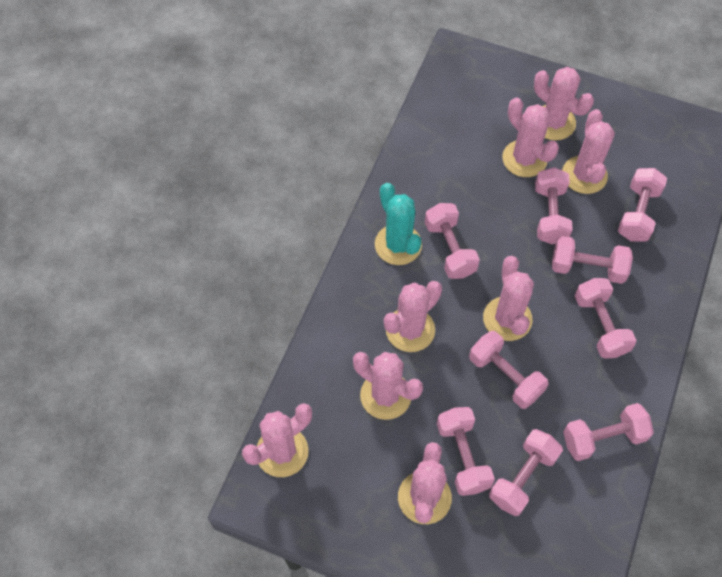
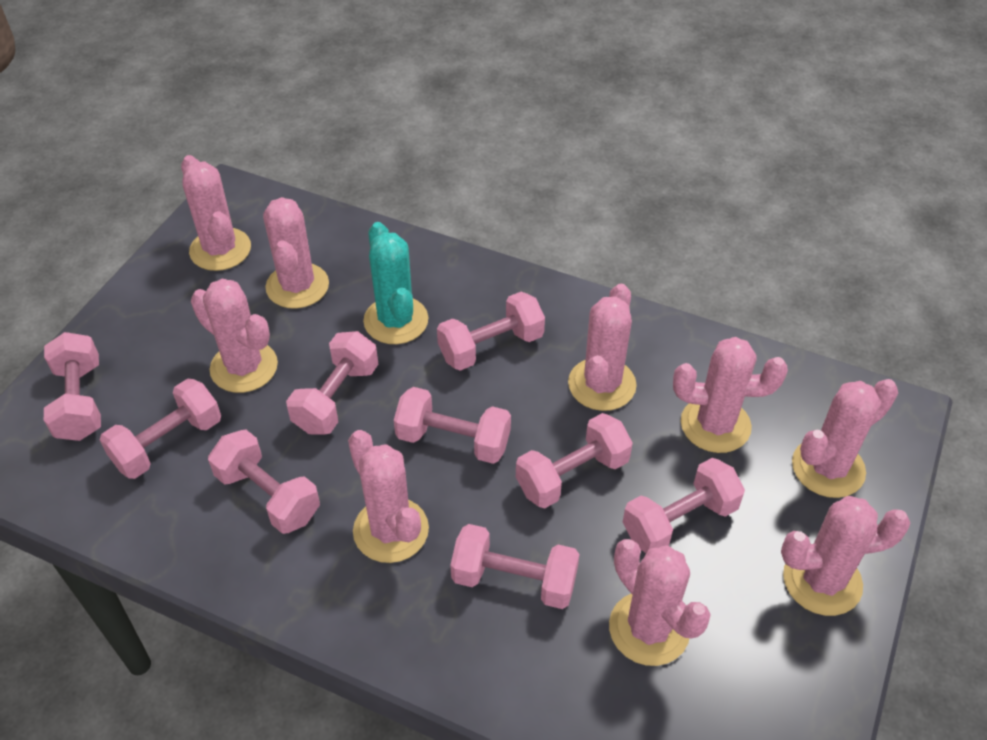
pink cactus: [242,403,312,477] [353,352,423,420] [384,281,442,352] [398,442,452,524] [483,256,534,341] [502,98,559,177] [534,67,594,140] [562,109,615,194] = 8 -> [181,155,251,271] [191,279,278,393] [263,197,329,309] [348,430,429,563] [568,284,637,411] [609,539,711,666] [673,337,788,453] [781,496,910,616] [792,379,898,498] = 9

